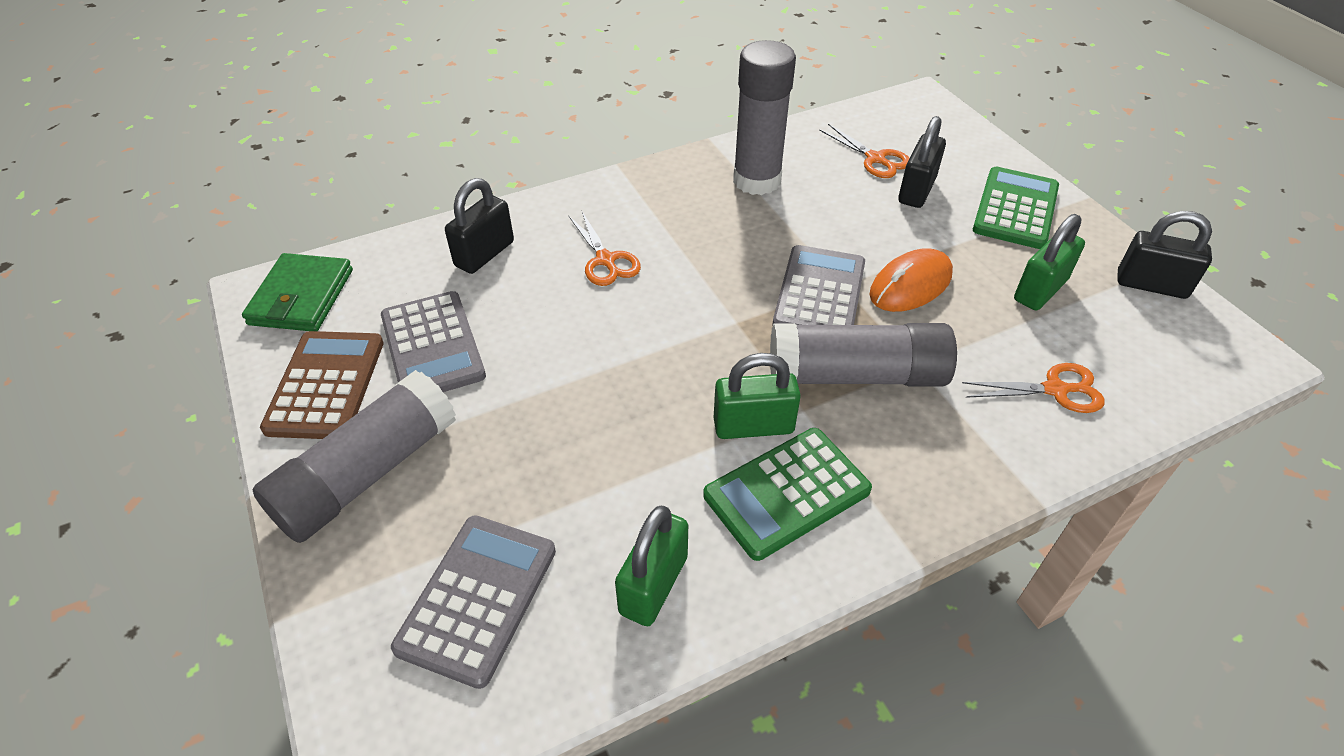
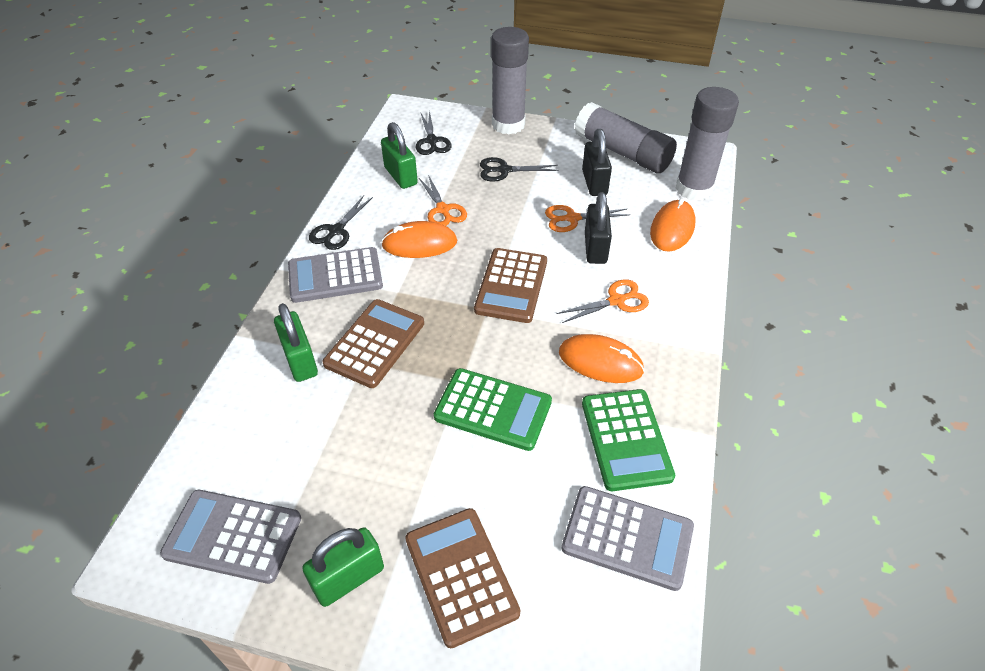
black padlock: [445,178,514,274] [898,116,946,208] [1118,211,1212,299] = 3 -> [582,129,612,196] [585,192,612,264] = 2
black scissors: none = 0 -> [309,195,373,250] [416,110,452,155] [480,157,559,182] = 3
brown calculator: [260,331,384,439] = 1 -> [323,299,424,388] [405,508,520,648] [474,248,547,323] = 3
green wallet: [242,253,353,331] = 1 -> none = 0
orange mouse: [869,248,953,312] = 1 -> [381,221,457,258] [559,334,645,383] [650,198,695,252] = 3

